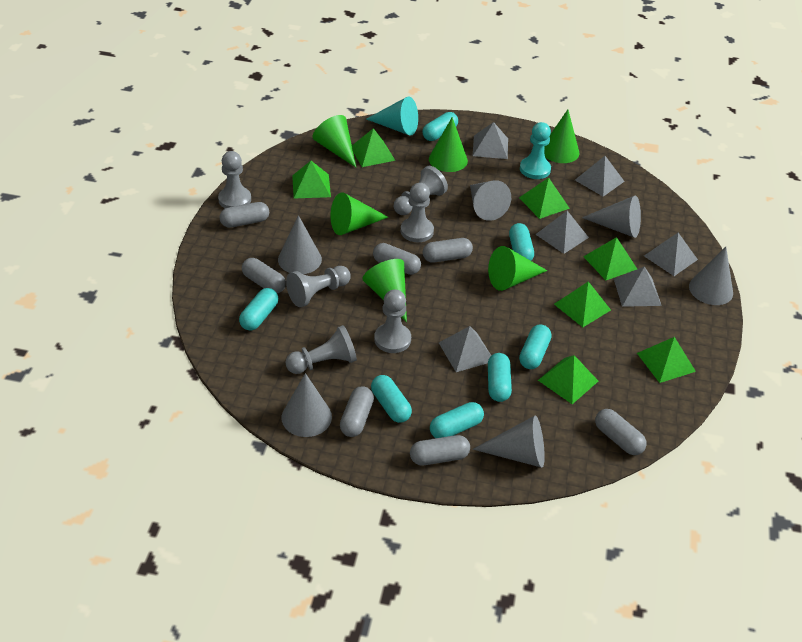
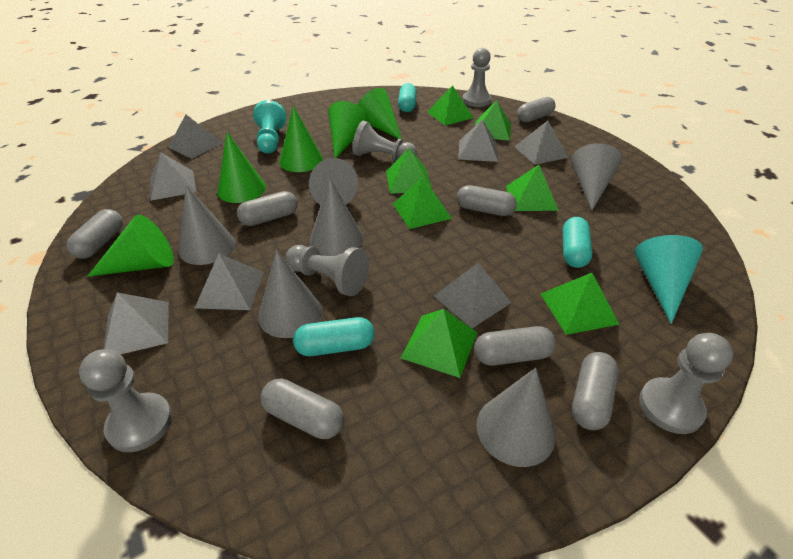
green cone: [313,115,356,167] [330,192,388,235] [363,259,407,322] [429,117,468,172] [488,246,547,291] [544,110,579,163] = 6 -> [87,215,174,277] [217,132,266,203] [279,105,323,172] [328,101,369,158] [357,88,402,139] = 5
grey pawn: [218,151,251,208] [285,325,357,374] [286,266,351,307] [374,289,411,353] [394,166,448,215] [401,183,434,242] = 6 -> [79,349,172,452] [286,245,369,296] [352,121,417,161] [463,48,491,107] [639,333,733,434] = 5
grey pyramid: [439,326,491,372] [473,122,508,159] [535,211,589,254] [575,156,625,197] [614,266,662,307] [644,233,698,276] = 6 -> [104,292,168,354] [150,152,196,201] [168,115,223,159] [195,254,264,310] [434,263,512,328] [458,120,498,162] [514,121,568,165] = 7
turquoise capsule: [239,288,278,330] [371,375,412,423] [422,112,458,141] [430,402,484,438] [488,353,512,402] [509,223,534,261] [519,324,552,369] = 7 -> [293,317,375,356] [398,83,417,112] [563,217,592,268] = 3

